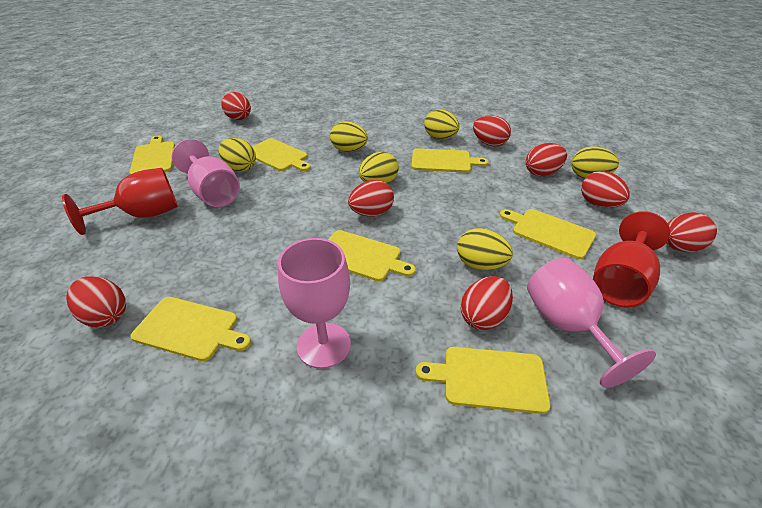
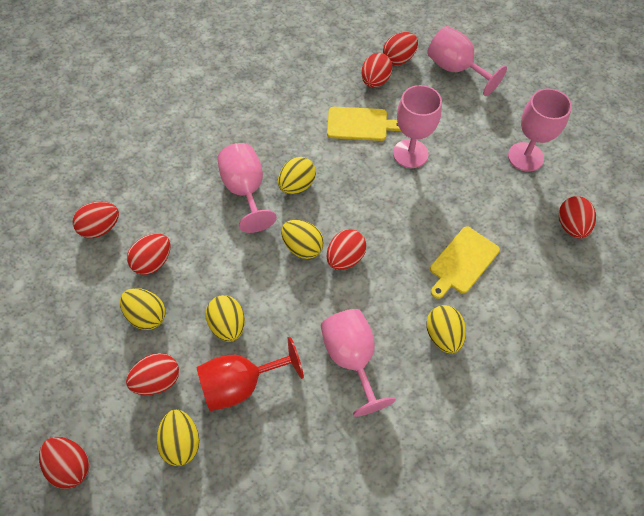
pink goblet: [172,139,240,207] [278,238,351,369] [527,258,656,388] = 3 -> [217,143,277,233] [321,309,396,417] [393,85,442,168] [427,26,507,96] [508,88,572,172] = 5
red goblet: [62,168,178,235] [593,211,670,308] = 2 -> [197,337,304,411] = 1
yellow cutting board: [129,135,175,174] [131,297,251,361] [252,138,311,171] [328,230,416,281] [412,148,488,173] [415,347,550,414] [500,209,596,259] = 7 -> [327,107,401,141] [430,226,500,299] = 2

